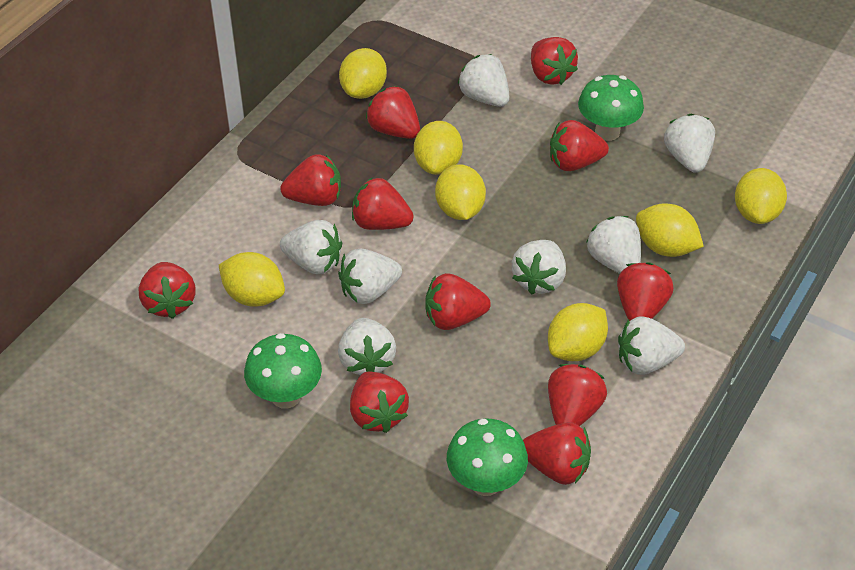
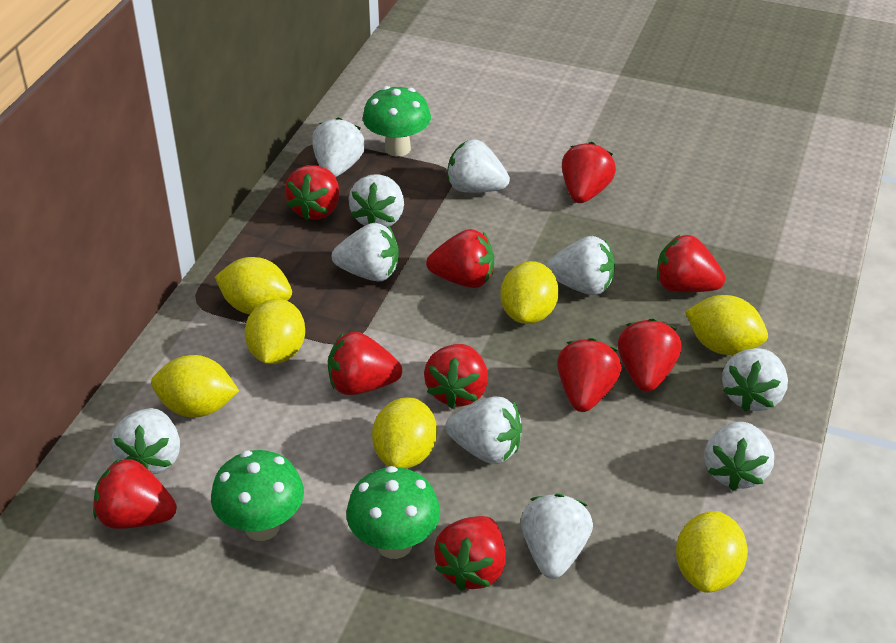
red strawberry: [139,262,196,319] [280,154,341,206] [350,372,409,433] [352,177,414,230] [366,86,420,139] [426,273,491,330] [523,422,591,485] [531,37,578,85] [548,364,607,426] [550,120,609,171] [617,262,674,321] = 11 -> [93,458,177,529] [285,165,339,220] [328,332,402,395] [424,344,488,409] [426,229,494,288] [434,516,506,591] [557,338,622,412] [562,142,616,203] [618,318,682,392] [657,235,726,292] = 10
white strawberry: [280,220,342,274] [338,249,402,304] [338,318,396,375] [458,54,509,107] [512,240,566,295] [586,216,641,274] [618,316,685,375] [664,114,715,173] = 8 -> [111,408,180,474] [312,117,365,177] [332,223,399,281] [348,175,404,227] [445,396,522,464] [447,139,510,193] [521,494,593,579] [546,236,615,295] [704,422,774,491] [722,348,788,411] = 10

